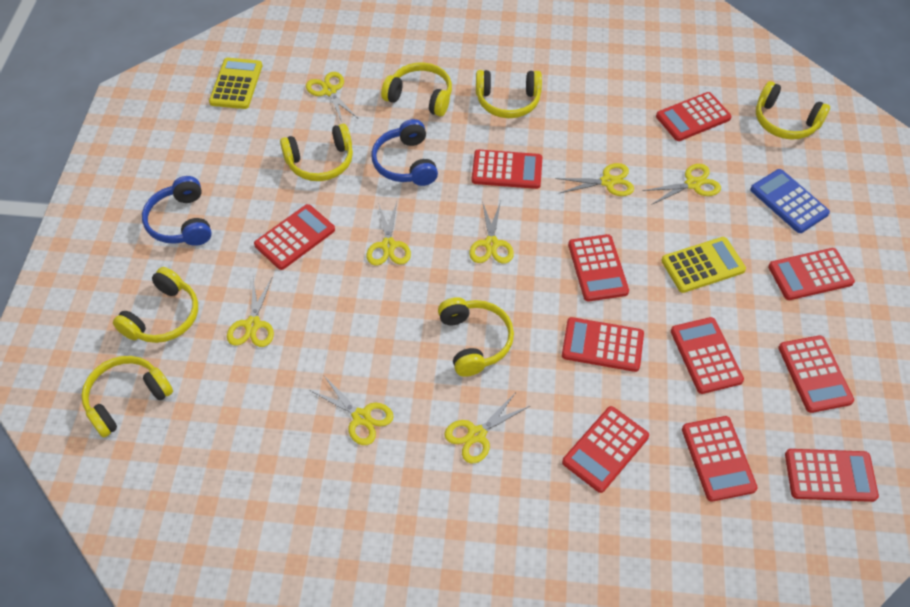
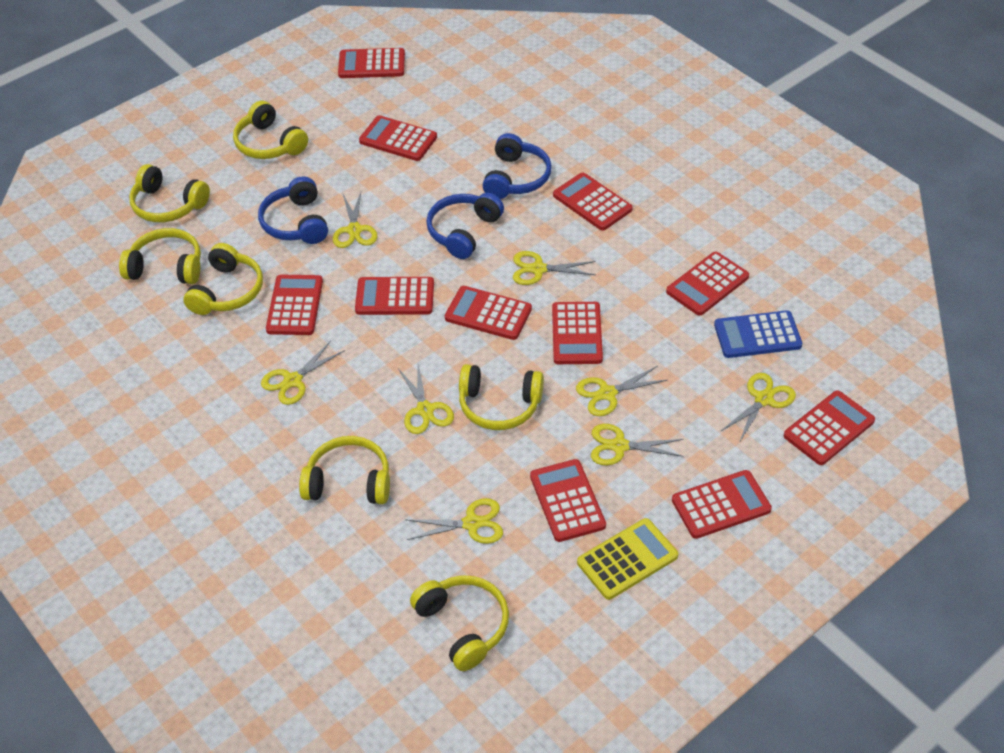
blue headphones: [142,176,212,246] [371,119,438,186] = 2 -> [258,176,328,244] [426,193,504,259] [482,133,552,199] = 3
yellow calculator: [209,58,262,109] [661,237,746,293] = 2 -> [577,518,678,600] = 1

